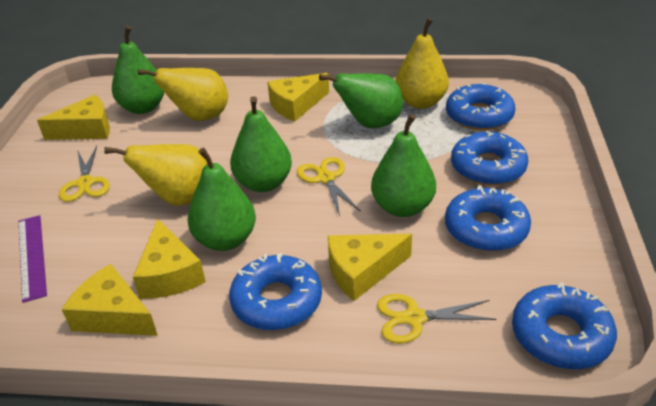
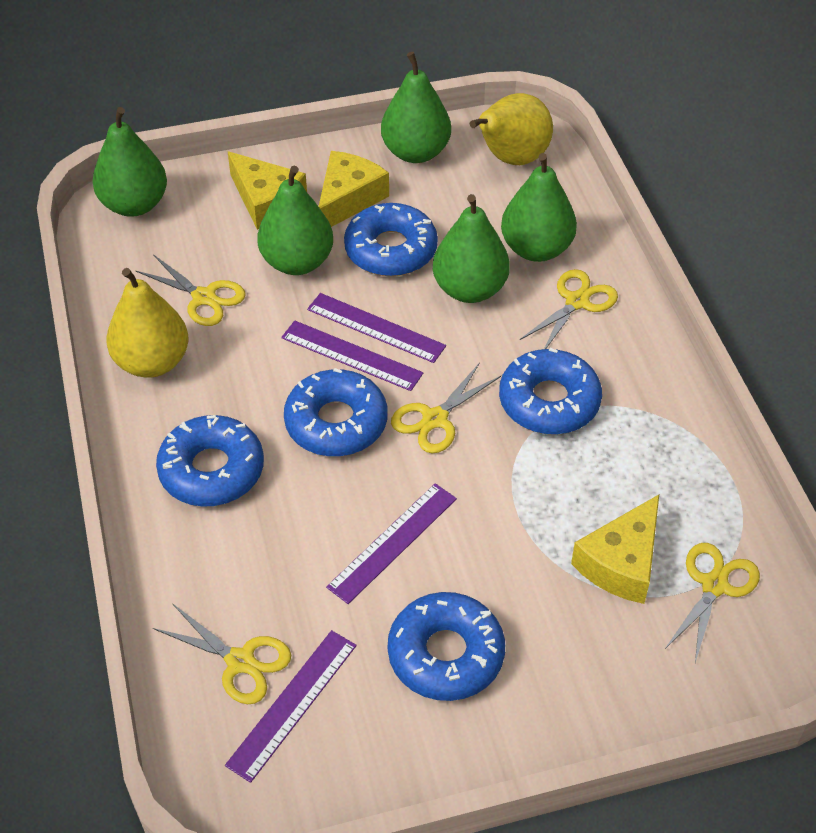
purple ruler: [19,215,47,303] = 1 -> [225,630,357,783] [281,321,423,391] [307,293,446,363] [326,483,457,604] = 4
yellow cheese: [37,95,110,140] [62,264,158,336] [133,219,206,299] [267,73,329,122] [328,234,412,301] = 5 -> [227,151,307,230] [319,151,389,227] [571,495,659,604] = 3
yellow pear: [104,144,207,205] [138,68,228,121] [396,18,449,109] = 3 -> [107,268,188,378] [470,93,553,165] = 2
yellow scissors: [59,146,110,202] [297,157,361,216] [377,294,496,344] = 3 -> [136,254,246,326] [153,603,291,704] [391,362,501,453] [520,269,618,349] [665,543,760,663] = 5

